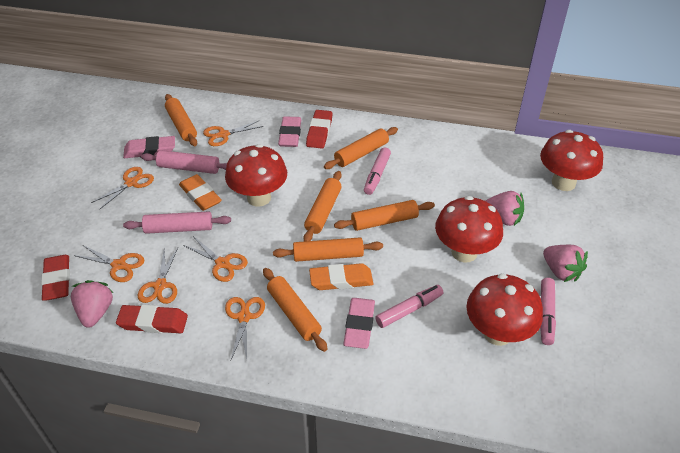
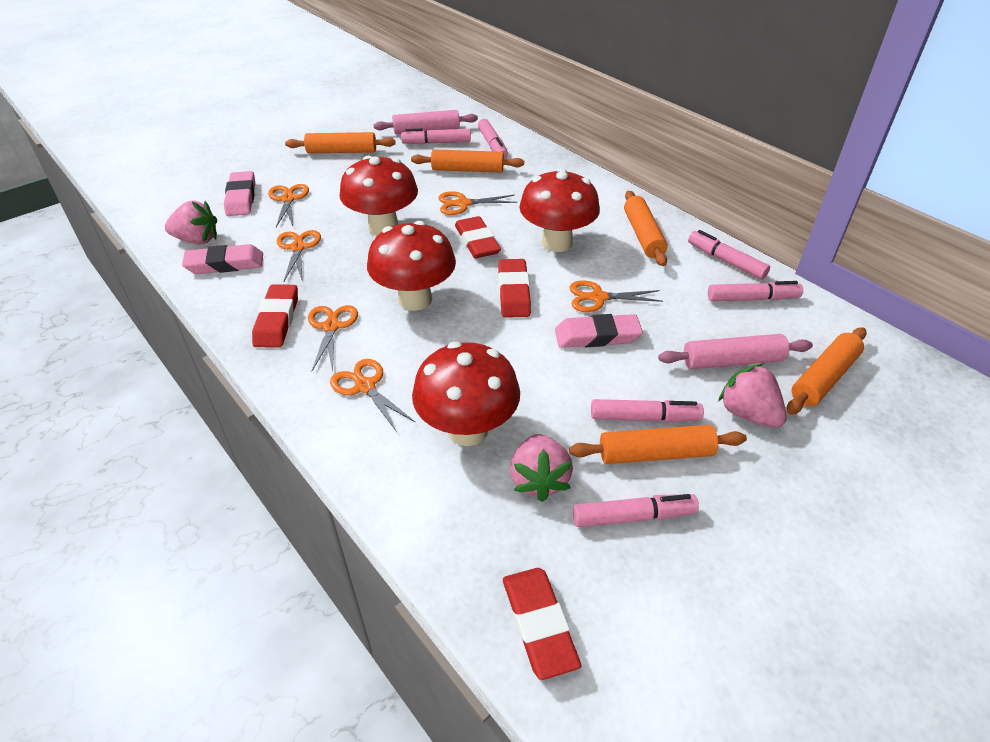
orange eraser: [179,174,222,211] [309,263,373,290] = 2 -> none = 0
orange rolling pin: [165,94,197,146] [263,268,327,352] [273,237,383,262] [304,171,342,241] [324,127,398,169] [334,200,435,231] = 6 -> [285,132,396,153] [411,149,524,173] [569,425,747,464] [624,191,668,266] [787,327,867,415] = 5
pink marker: [364,148,391,195] [375,285,443,328] [540,278,556,345] = 3 -> [401,129,471,144] [478,119,508,160] [573,494,699,527] [591,399,704,422] [688,230,770,280] [708,281,803,301] = 6
red eraser: [41,255,70,301] [116,305,188,333] [306,110,332,149] = 3 -> [252,284,298,348] [455,216,501,258] [498,259,531,318] [503,568,581,680] = 4

